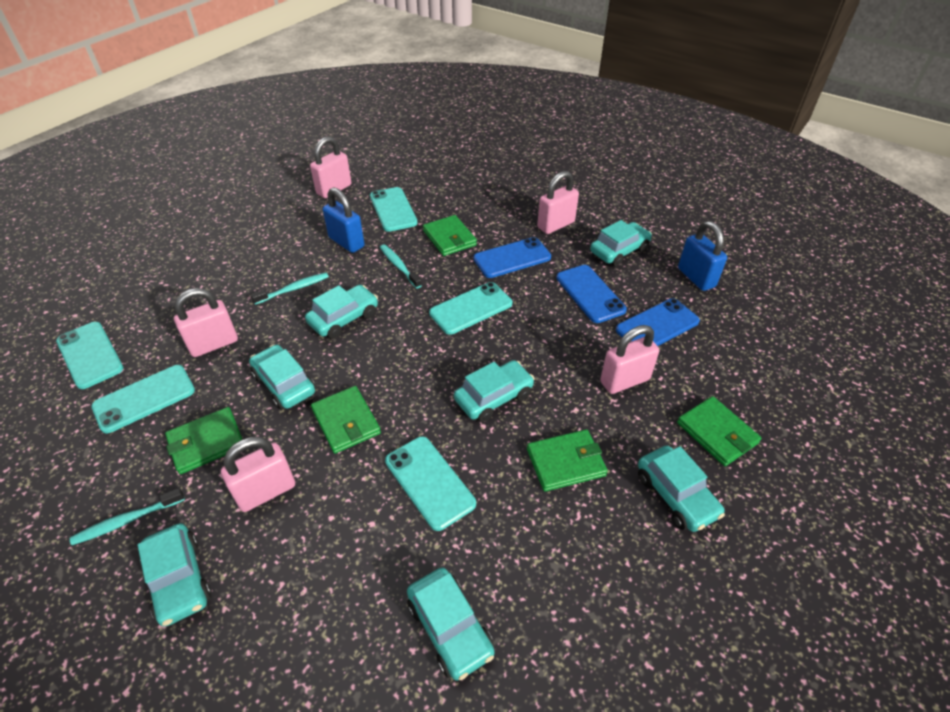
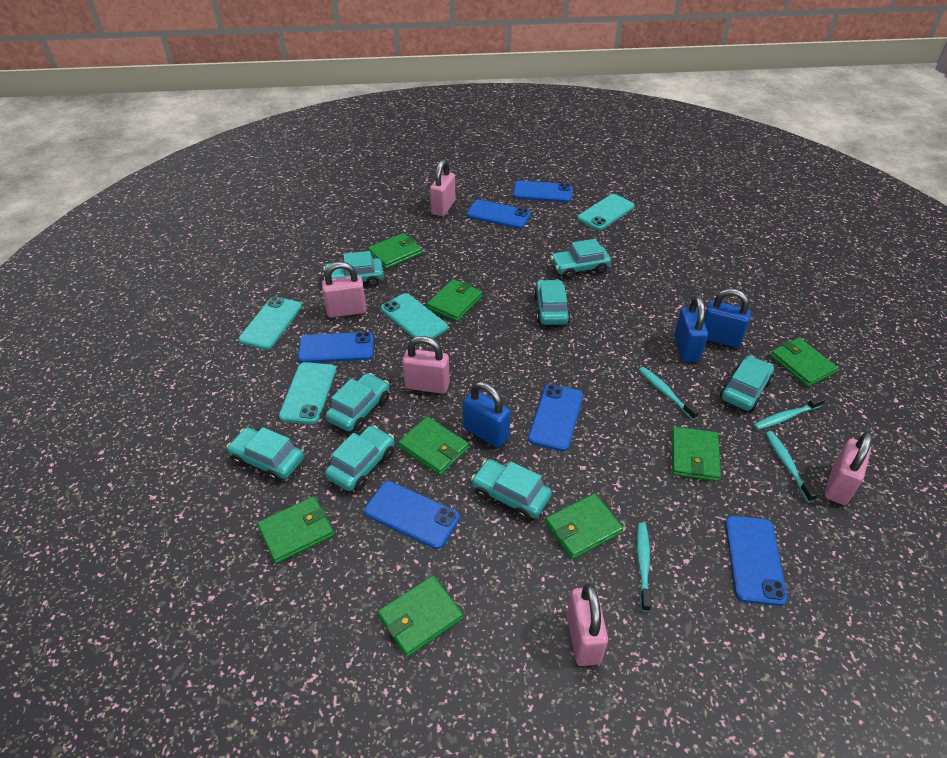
blue padlock: [323,187,365,253] [678,221,727,291] = 2 -> [463,382,511,448] [674,296,708,362] [704,289,751,348] = 3
blue phone: [473,237,551,278] [556,265,627,323] [616,298,700,346] = 3 -> [298,332,374,363] [364,481,460,549] [467,200,531,229] [513,181,572,203] [528,384,583,452] [725,516,788,606] = 6
green wallet: [165,407,242,474] [311,386,381,454] [423,215,477,256] [527,429,608,492] [677,396,762,466] = 5 -> [257,496,334,564] [368,233,422,269] [378,576,463,657] [398,416,469,475] [427,279,482,322] [545,493,623,559] [672,427,721,481] [770,338,838,387] = 8
turquoise car: [138,523,212,627] [249,344,316,410] [305,285,378,339] [407,568,495,681] [454,360,535,422] [590,220,652,266] [638,446,725,532] = 7 -> [227,427,304,482] [323,251,384,287] [325,425,395,491] [326,373,390,432] [471,459,552,521] [534,279,571,325] [551,239,611,279] [720,355,774,411] = 8
turquoise phone: [56,322,124,389] [91,365,195,433] [370,187,418,232] [385,436,476,531] [429,282,512,335] = 5 -> [238,296,302,350] [279,362,336,424] [381,293,448,339] [578,194,635,230] = 4
turquoise toothbrush: [70,488,185,545] [251,273,329,305] [380,244,422,289] = 3 -> [637,523,652,612] [639,367,699,420] [754,396,825,430] [766,431,817,502] = 4

